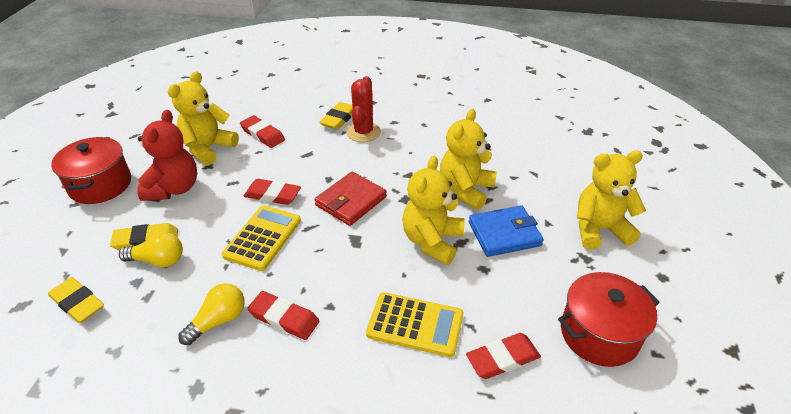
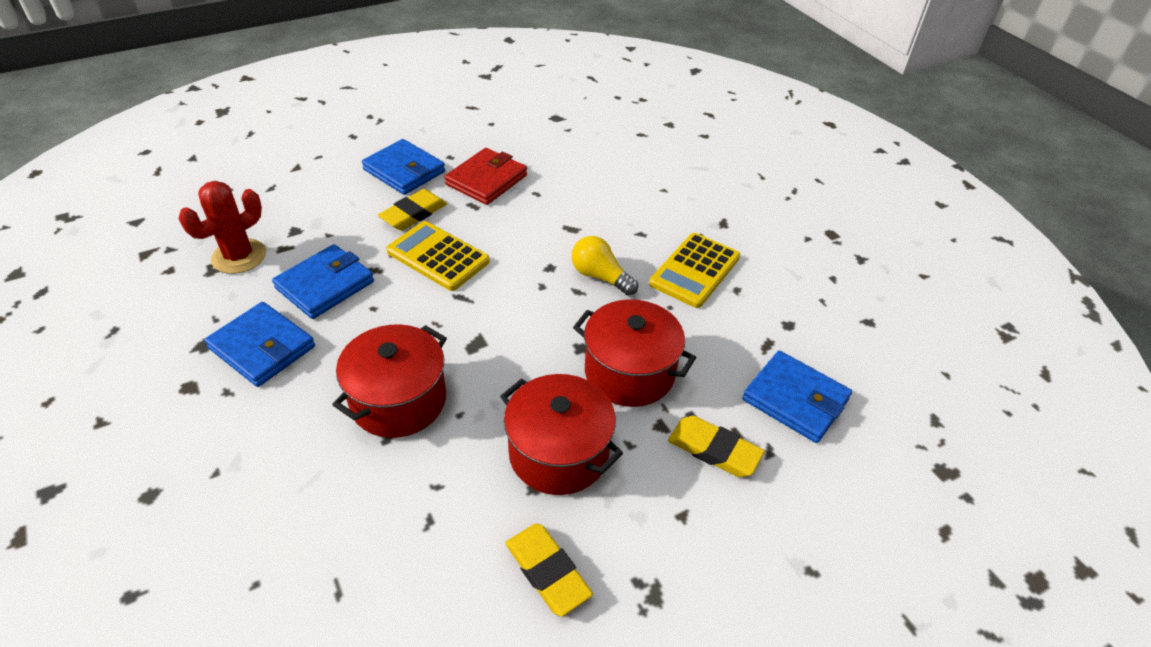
blue wallet: [469,205,544,257] = 1 -> [205,302,315,387] [272,244,374,319] [362,139,445,195] [742,351,852,443] = 4
red eraser: [240,115,285,148] [244,179,301,205] [247,291,320,340] [466,333,541,379] = 4 -> none = 0
red pot: [51,137,131,204] [558,272,660,367] = 2 -> [332,324,447,438] [500,374,623,495] [573,299,696,407] = 3
red teddy bear: [137,110,197,201] = 1 -> none = 0
yellow light bulb: [119,232,183,268] [178,283,245,345] = 2 -> [572,236,638,296] = 1
yellow teddy bear: [168,72,239,166] [402,156,464,265] [440,109,497,210] [577,150,646,250] = 4 -> none = 0

